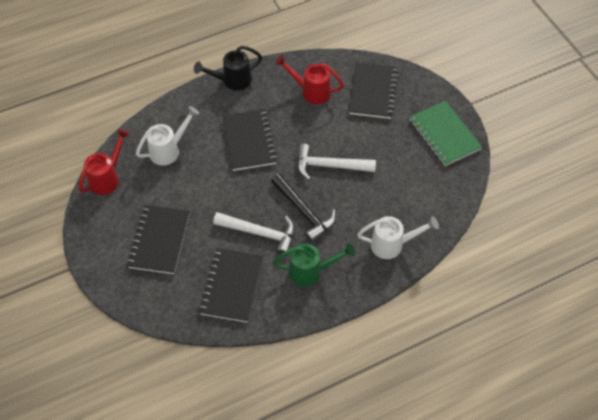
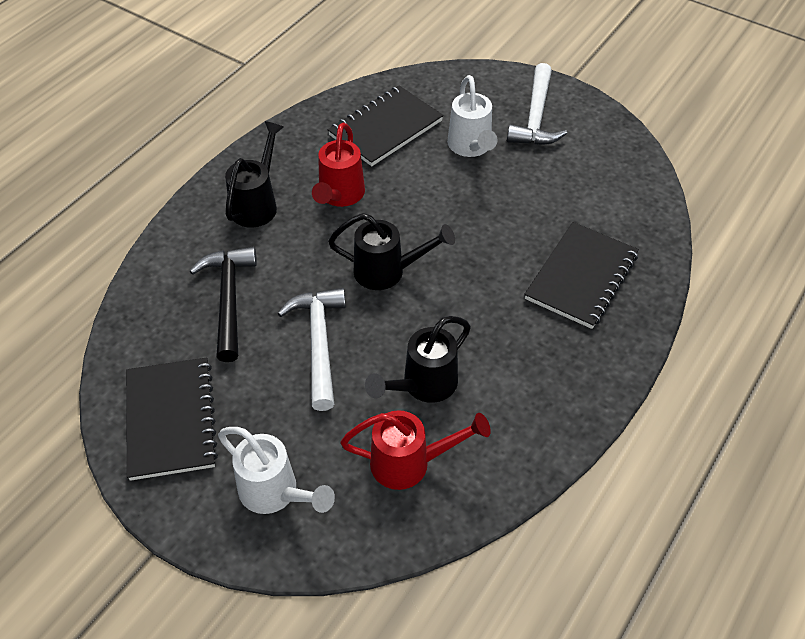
black notebook: [127,205,190,274] [199,248,263,323] [222,109,277,171] [349,62,398,119] = 4 -> [126,357,218,481] [328,85,443,166] [524,222,639,329] = 3
black watering can: [194,46,262,90] = 1 -> [225,121,284,228] [328,213,455,290] [365,316,471,403] = 3
green notebook: [410,101,482,166] = 1 -> none = 0
green watering can: [273,243,356,287] = 1 -> none = 0

